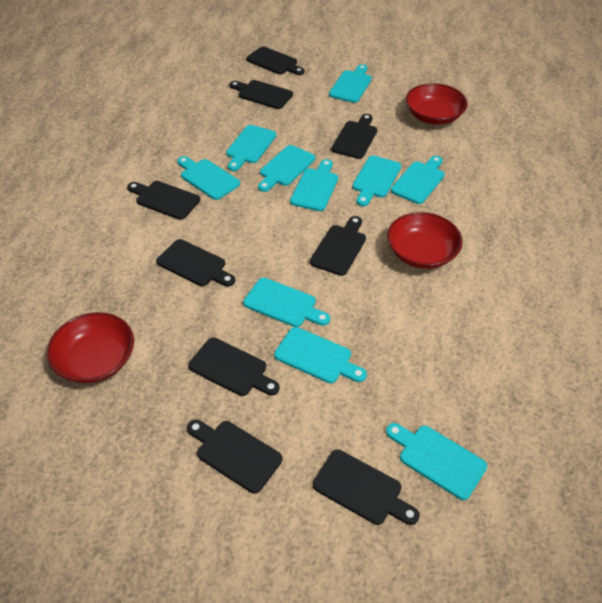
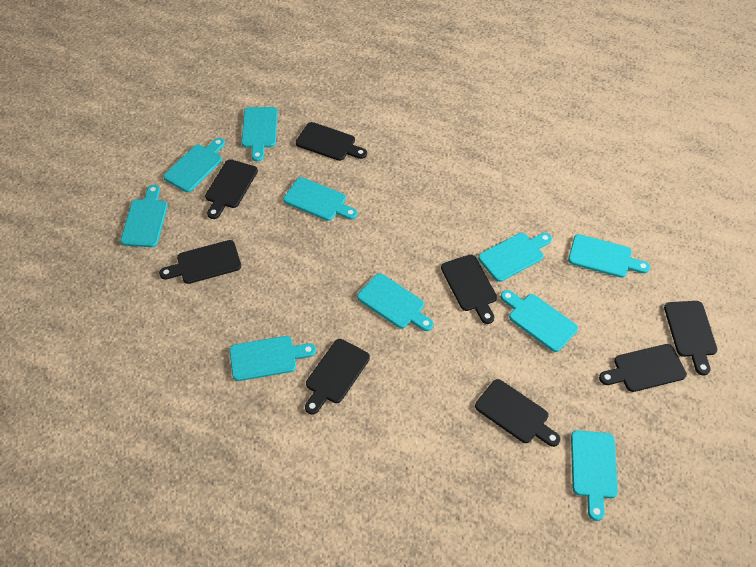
black cutting board: [127,181,200,220] [156,239,235,286] [187,420,282,494] [188,337,280,396] [229,80,293,109] [246,46,304,75] [310,216,366,276] [313,450,420,525] [331,114,377,159] = 9 -> [159,240,241,284] [205,159,258,219] [296,122,367,161] [305,339,370,415] [441,255,497,324] [475,379,560,447] [599,344,687,392] [664,301,717,376] = 8
red bowl: [47,312,134,383] [387,212,463,269] [406,83,468,125] = 3 -> none = 0

